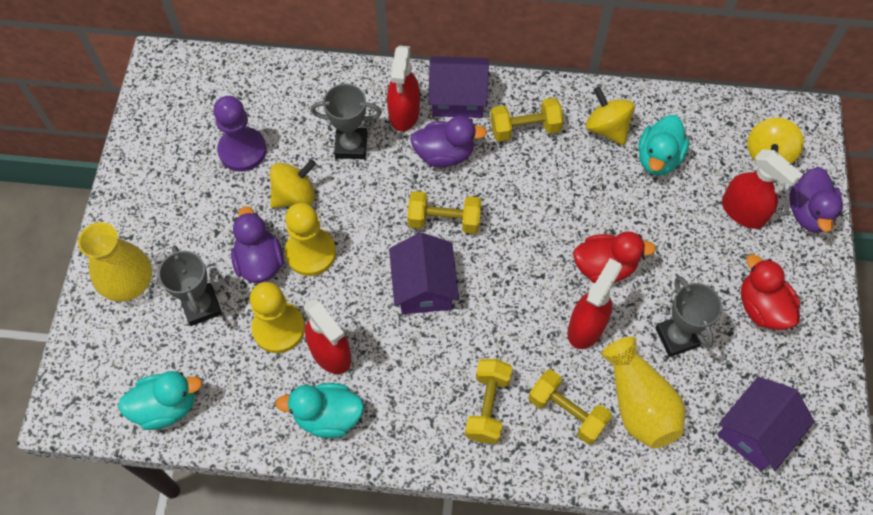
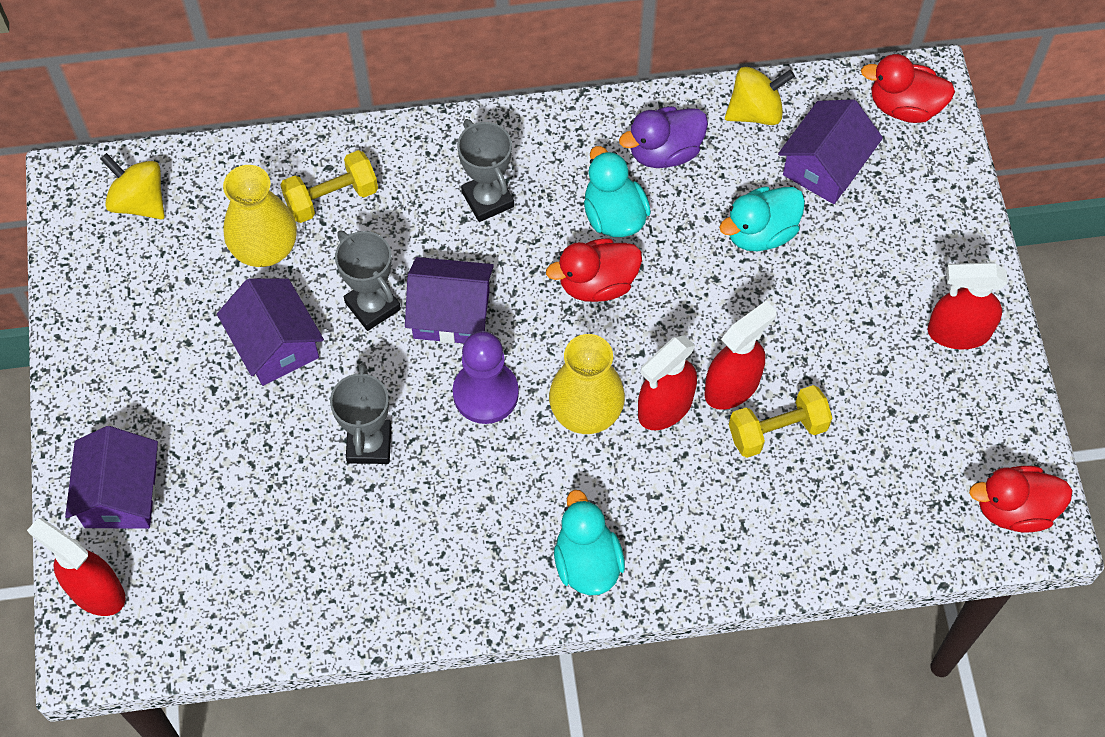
purple duck: [231,206,284,283] [410,116,487,168] [789,167,843,233] = 3 -> [619,106,708,168] = 1
purple house: [389,232,459,314] [428,56,489,118] [717,377,815,471] = 3 -> [65,426,158,529] [217,278,324,386] [405,257,494,344] [778,99,883,204] = 4
red duck: [573,231,656,283] [741,254,800,330] = 2 -> [546,238,642,302] [861,54,955,123] [969,466,1073,532] = 3
yellow dumbbell: [407,191,482,234] [465,359,512,444] [490,98,564,142] [529,369,612,444] = 4 -> [281,150,378,223] [729,385,832,458] = 2
yellow pawn: [250,282,305,353] [285,203,336,276] = 2 -> none = 0
yellow spinning top: [270,159,316,208] [586,86,635,145] [747,118,804,164] = 3 -> [100,153,165,219] [725,67,795,125] = 2

